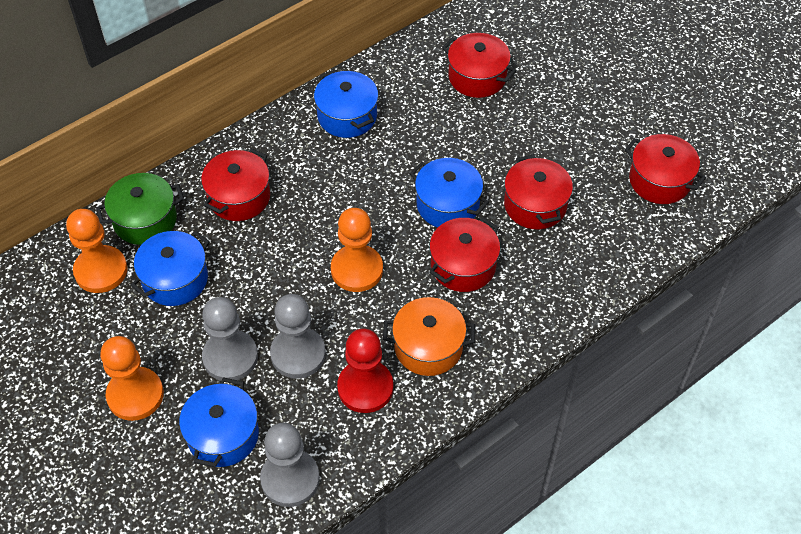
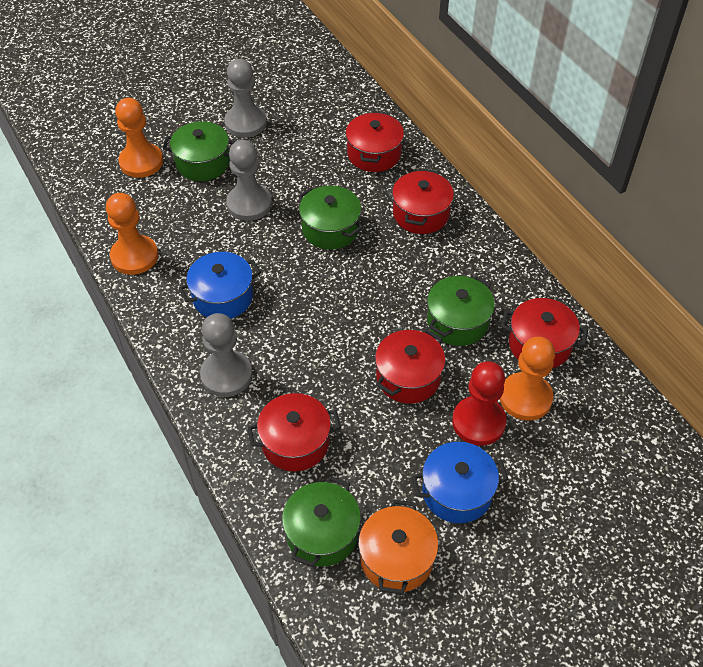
blue pot: [130,231,210,306] [179,377,259,467] [314,70,379,138] [410,158,489,227] = 4 -> [178,252,261,319] [412,442,508,523] = 2
green pot: [96,173,184,245] = 1 -> [163,121,236,181] [282,476,361,567] [298,186,363,250] [427,275,495,346] = 4

